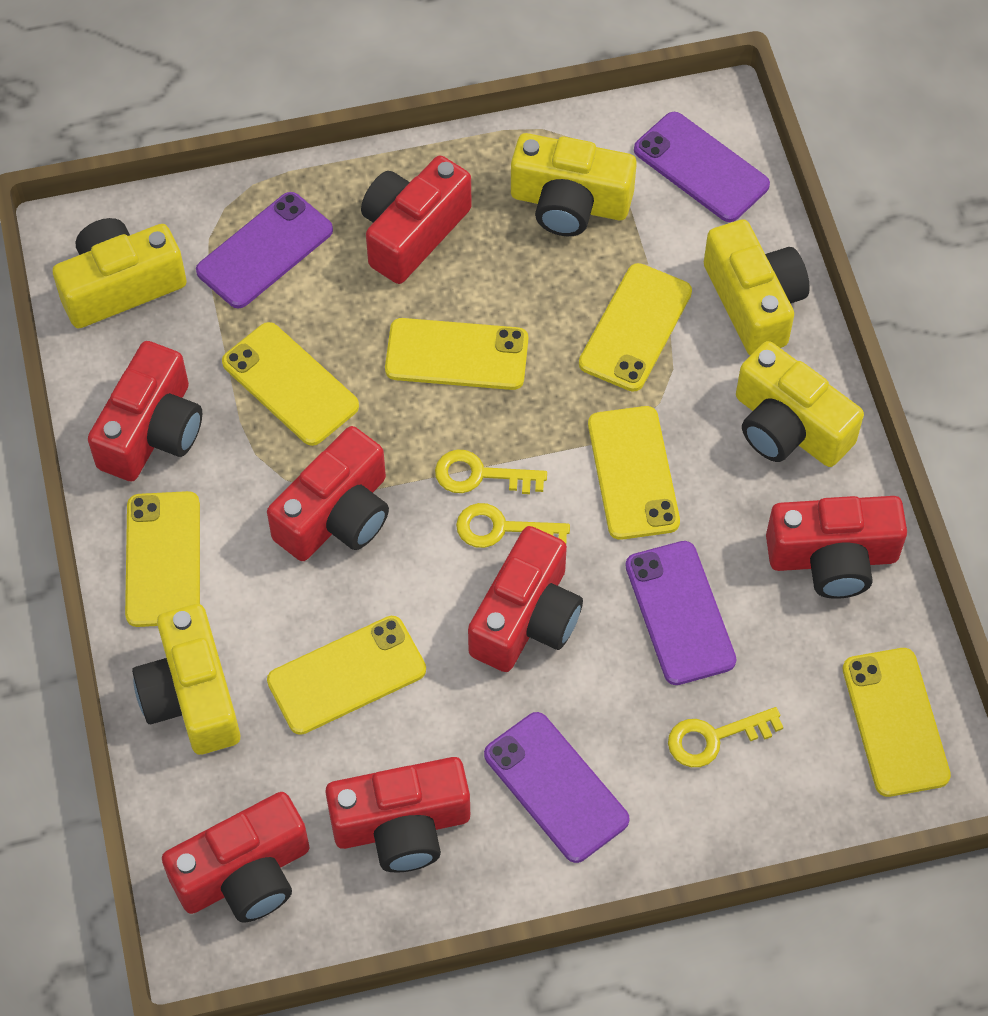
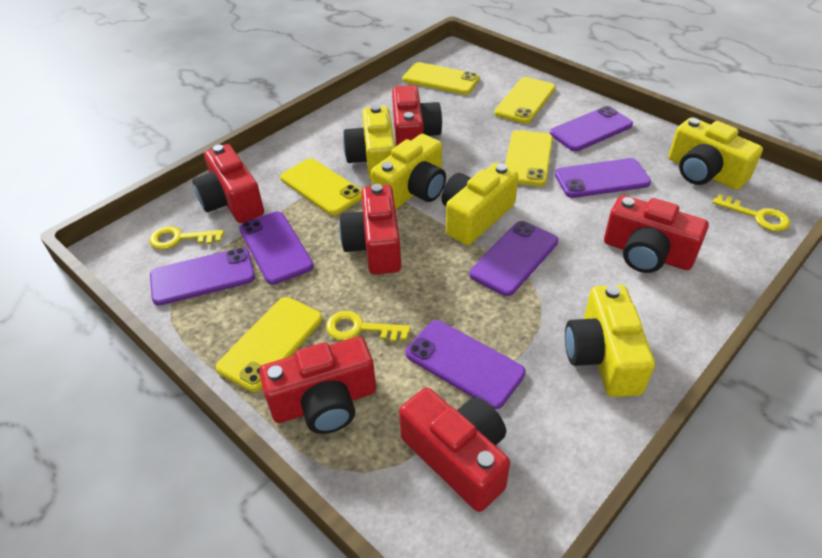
purple phone: [196,192,333,309] [484,712,630,863] [625,541,736,685] [634,112,770,222] = 4 -> [150,247,255,306] [239,212,314,285] [406,320,526,409] [470,221,558,296] [550,106,633,151] [555,158,651,198] = 6
red camera: [88,341,202,482] [162,792,310,923] [267,426,389,561] [325,757,470,873] [361,155,472,284] [468,526,583,672] [766,496,907,599] = 7 -> [192,144,264,223] [259,337,376,434] [339,184,401,275] [392,85,442,146] [399,388,510,512] [604,195,709,273] = 6
yellow phone: [125,491,200,627] [222,322,359,446] [267,616,426,735] [385,318,528,390] [579,263,692,392] [588,406,680,540] [843,648,951,797] = 7 -> [216,297,322,392] [280,158,362,215] [403,62,480,95] [494,77,555,124] [505,130,553,186] = 5

